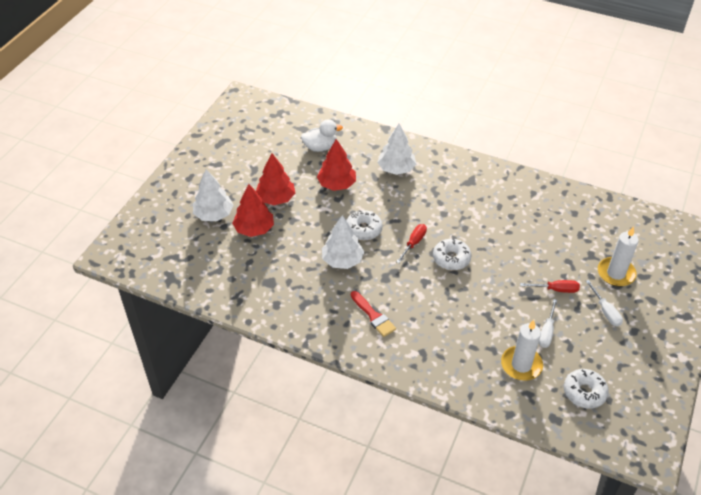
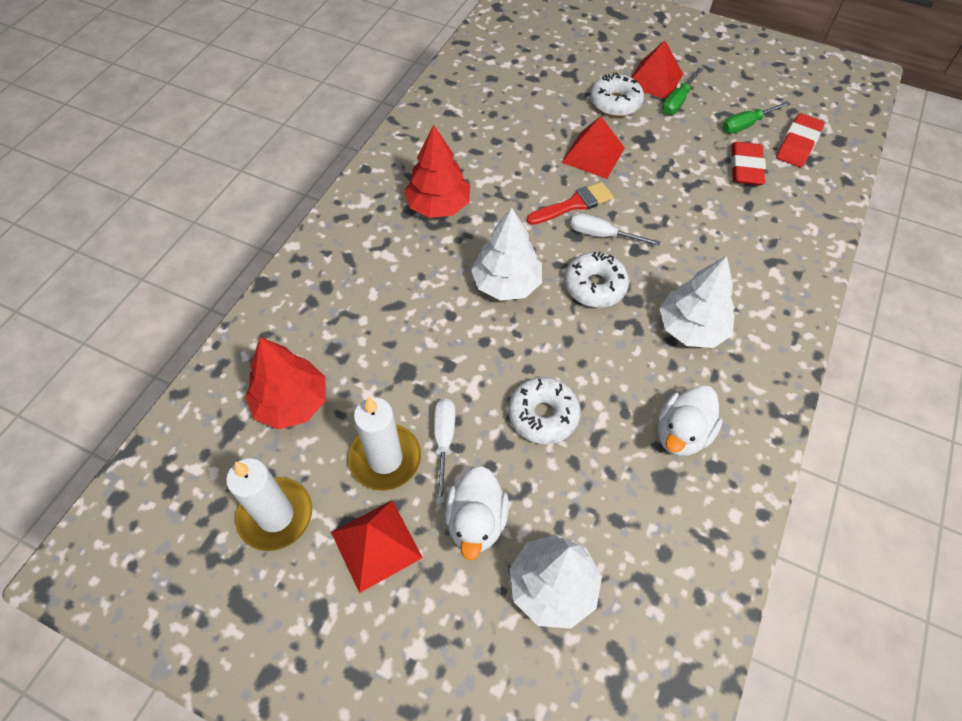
green screwdriver: none = 0 -> [662,67,703,115] [722,101,790,134] = 2
red eraser: none = 0 -> [731,142,766,185] [776,113,824,167] = 2
red pyramid: none = 0 -> [331,500,423,593] [561,116,625,179] [631,40,683,99] = 3
red screwdriver: [396,224,427,263] [520,280,580,293] = 2 -> none = 0
red tree: [232,184,274,237] [256,153,295,205] [317,139,356,191] = 3 -> [245,337,326,429] [404,125,470,218] = 2
white duck: [301,119,343,152] = 1 -> [445,466,509,561] [658,385,723,456] = 2

